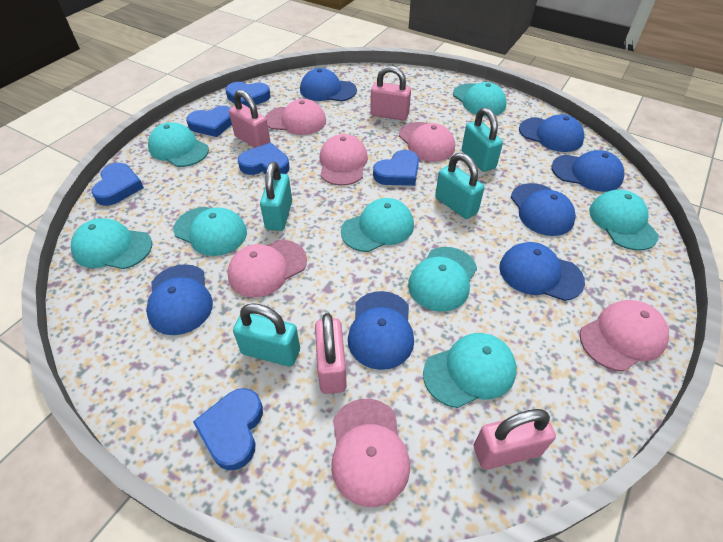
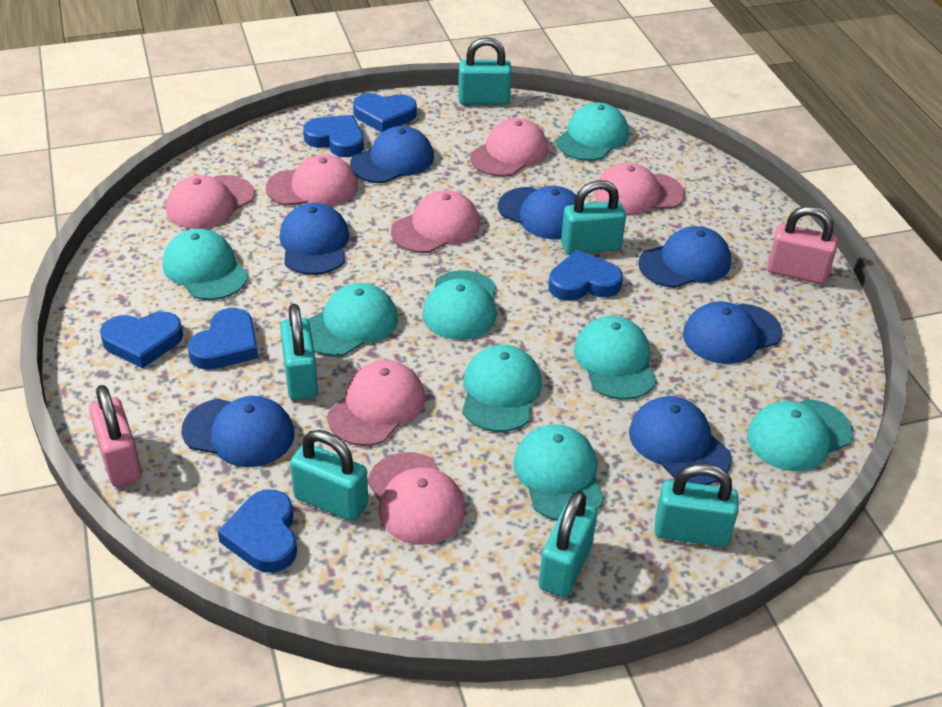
pink cap: [227,240,307,297] [265,99,326,135] [320,134,368,186] [331,399,410,507] [399,122,455,162] [580,300,669,371] = 6 -> [166,175,254,229] [266,155,358,206] [327,360,425,446] [367,452,466,545] [391,190,480,253] [470,118,548,177] [594,163,685,215] = 7
pink padlock: [229,90,270,148] [315,313,347,394] [370,66,411,121] [474,409,556,470] = 4 -> [89,385,142,487] [767,206,838,284] = 2
turquoise padlock: [233,303,300,367] [260,162,292,231] [435,153,484,219] [462,108,503,172] = 4 -> [280,304,318,400] [290,430,368,522] [458,37,512,105] [539,491,597,597] [561,180,626,255] [655,463,738,547] = 6

